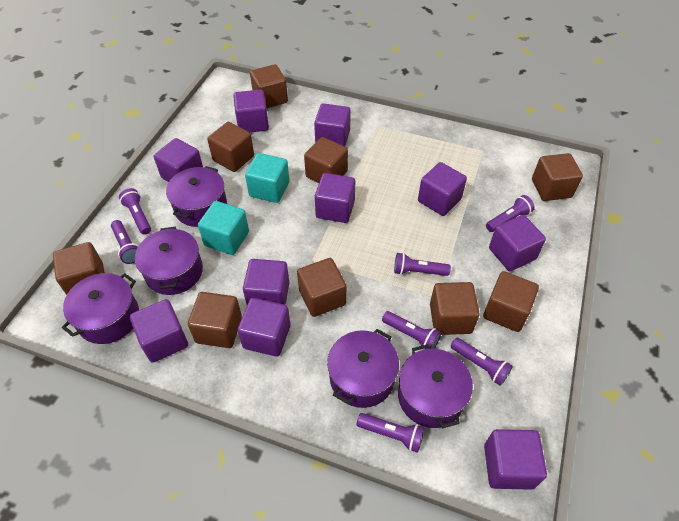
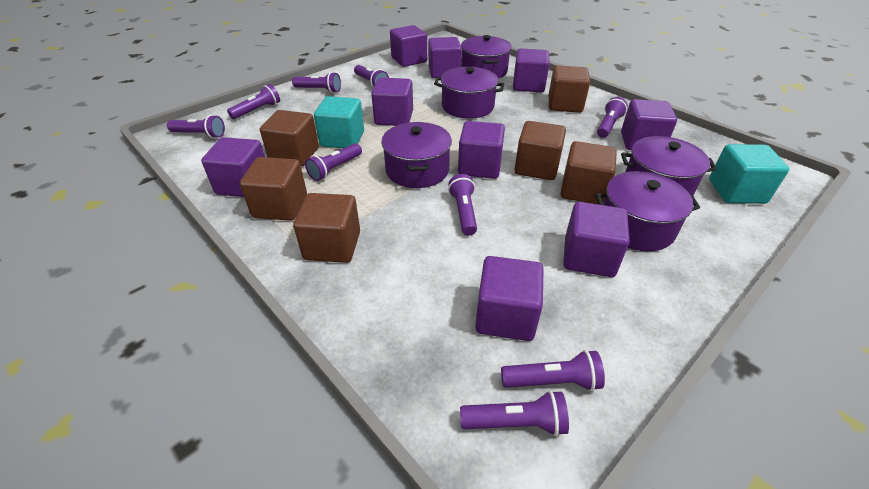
brown cube: [53,242,105,295] [188,292,242,348] [207,122,254,172] [250,64,288,108] [297,258,346,317] [304,137,348,183] [430,282,480,335] [483,271,539,332] [532,153,583,201] = 9 -> [240,157,307,221] [260,110,319,166] [293,193,360,263] [515,121,566,180] [549,65,590,113] [560,141,617,205] = 6
purple cube: [130,299,188,363] [154,138,203,182] [233,89,269,133] [238,298,291,357] [243,259,289,305] [314,103,351,147] [315,173,355,223] [418,162,467,216] [484,429,547,490] [489,215,546,271] = 10 -> [201,137,265,197] [371,77,413,126] [390,25,427,67] [428,37,462,78] [458,121,505,179] [475,256,544,341] [513,48,550,93] [563,202,630,277] [621,99,677,150] = 9
purple flashlight: [111,220,138,264] [119,188,151,235] [357,413,424,453] [382,311,441,350] [394,253,451,276] [451,338,513,385] [486,195,535,232] = 7 -> [167,115,225,138] [227,84,280,119] [292,72,341,93] [305,143,362,181] [354,65,389,87] [448,174,477,236] [460,390,569,436] [501,350,605,391] [597,97,628,138] = 9

